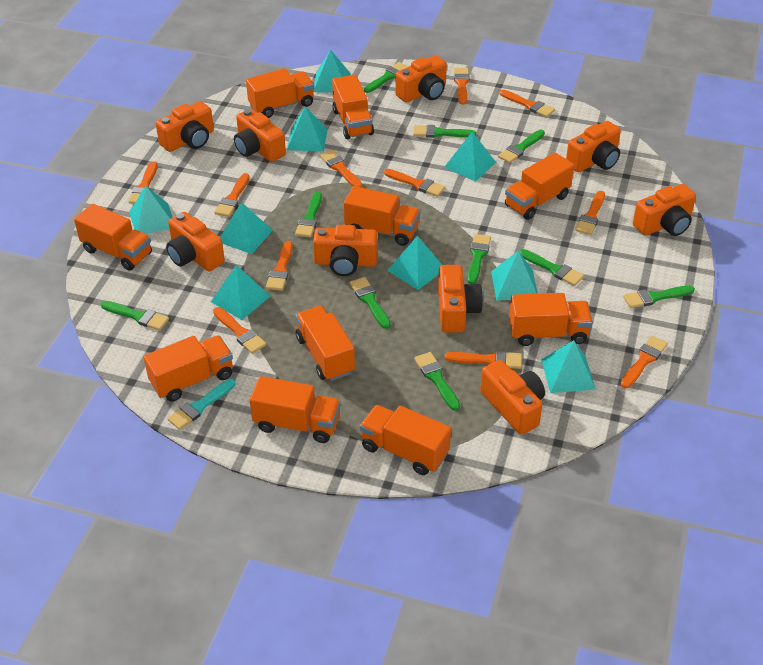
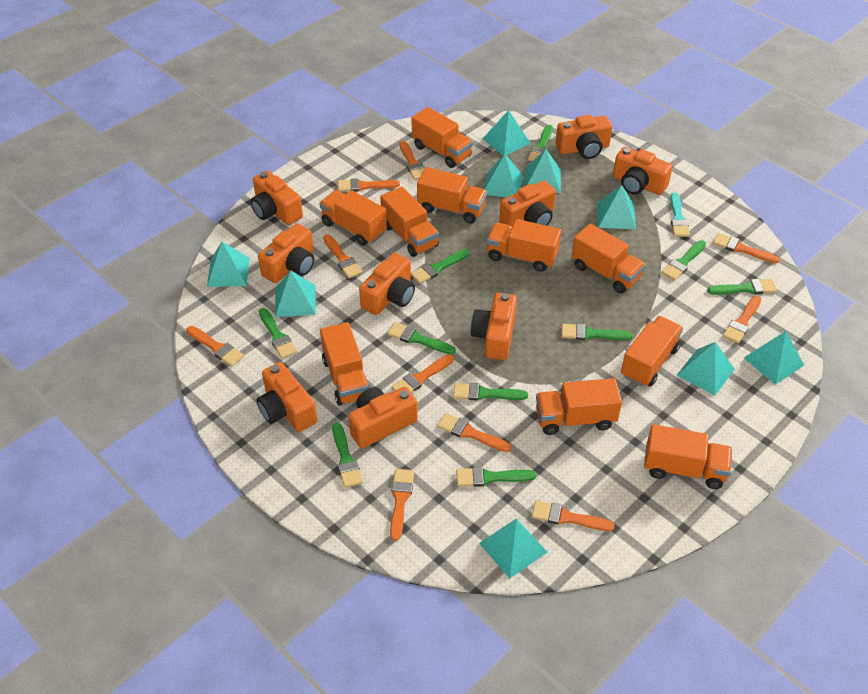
orange brush: [129,161,158,204] [213,307,267,354] [214,173,250,217] [266,241,293,291] [320,150,362,188] [384,169,445,197] [445,351,522,369] [454,68,469,105] [500,90,555,117] [576,191,605,235] [621,335,668,388] = 11 -> [186,326,244,366] [323,234,363,278] [338,178,400,192] [390,469,414,541] [391,354,454,393] [399,141,424,180] [437,413,511,452] [532,500,615,531] [713,233,780,263] [723,296,761,344] = 10

